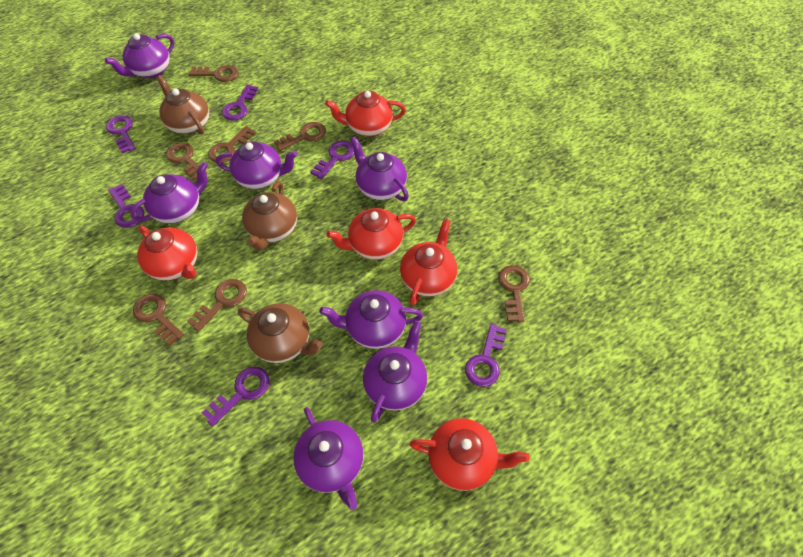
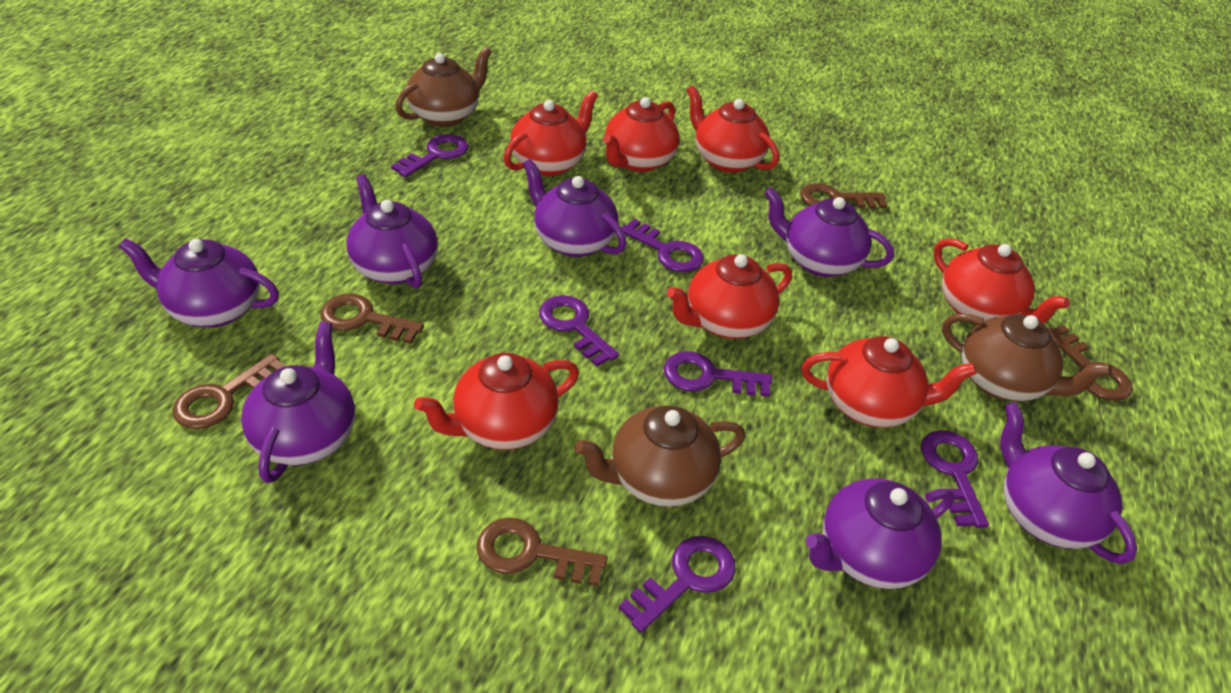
brown key: [133,294,184,346] [166,143,207,180] [187,279,247,332] [188,65,238,82] [208,126,256,163] [274,122,326,151] [498,265,530,322] = 7 -> [172,353,286,429] [320,294,424,344] [477,518,608,586] [800,183,887,209] [1048,325,1133,401] = 5
red teapot: [137,225,198,280] [325,91,406,136] [326,208,416,260] [400,219,457,305] [409,418,529,491] = 5 -> [414,353,579,450] [504,90,598,176] [603,97,679,172] [667,254,792,339] [687,86,779,173] [801,336,977,428] [934,238,1070,323] = 7

